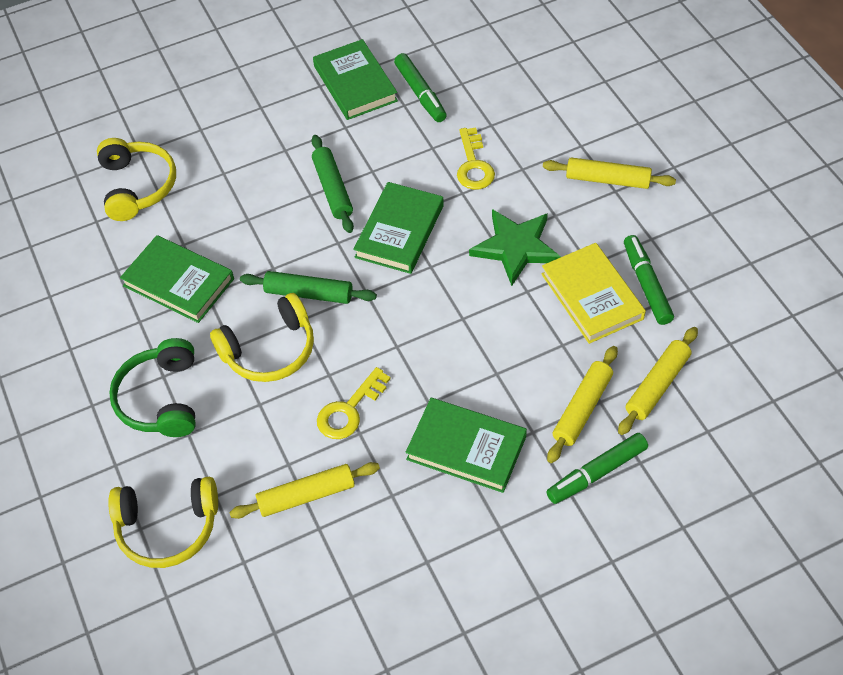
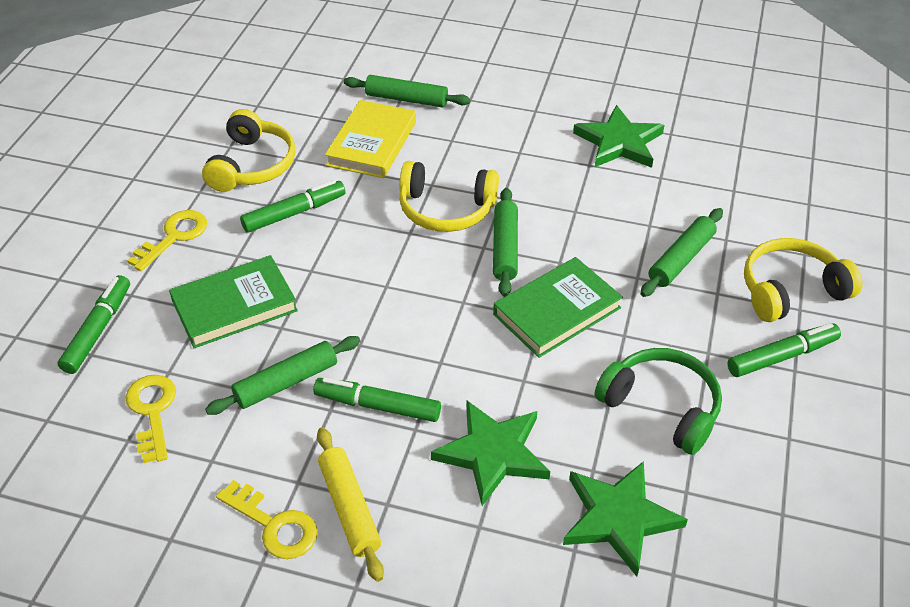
green book: [120,235,234,323] [313,39,398,120] [353,182,444,274] [406,398,527,493] = 4 -> [169,255,298,348] [493,257,623,358] = 2
green marker: [394,53,447,122] [547,433,648,504] [624,235,674,325] = 3 -> [57,275,130,374] [240,180,346,233] [313,377,441,422] [727,323,841,377] = 4
green rolling pin: [240,271,377,304] [311,135,354,233] = 2 -> [205,336,360,415] [344,75,470,108] [493,188,518,297] [640,208,723,297] = 4
green star: [469,209,561,286] = 1 -> [431,400,550,506] [563,461,688,577] [573,105,665,168] = 3
yellow key: [317,367,391,439] [457,127,495,190] = 2 -> [125,375,176,463] [127,210,207,271] [216,480,318,559] = 3
yellow rolling pin: [229,462,380,519] [543,157,676,189] [547,346,618,463] [618,327,698,435] = 4 -> [317,427,384,582] = 1

